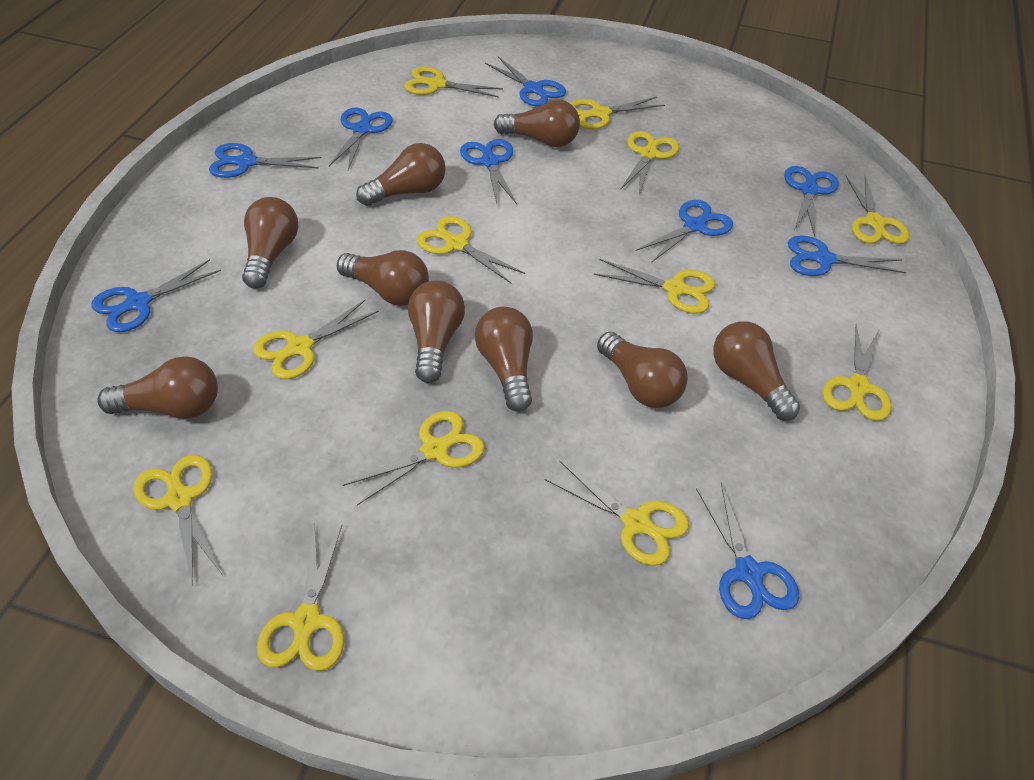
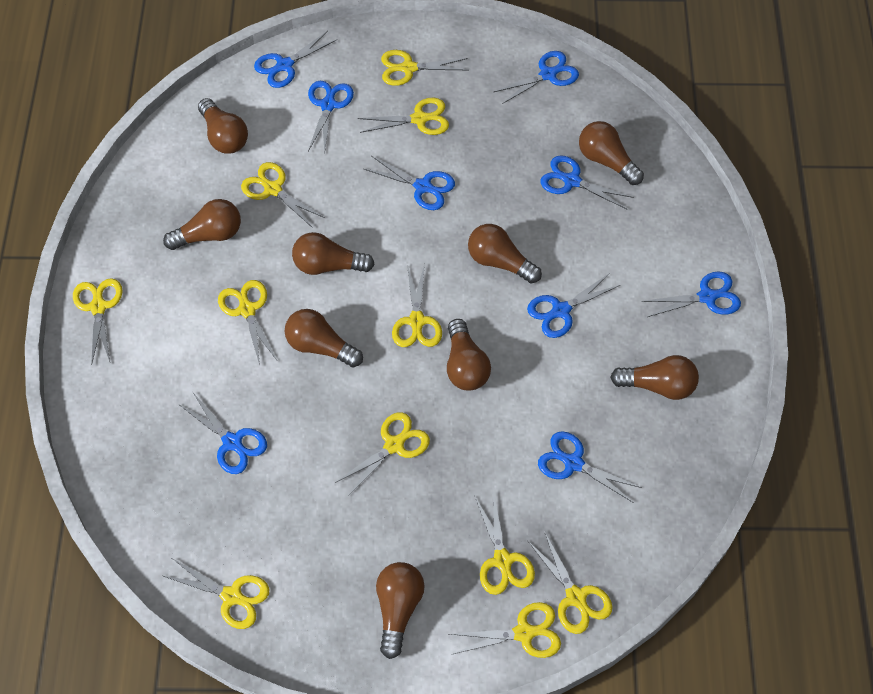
yellow scissors: [133,455,222,586] [253,300,379,379] [257,523,344,671] [343,411,485,506] [404,66,503,98] [416,216,525,283] [545,461,689,566] [570,97,665,130] [594,259,715,314] [620,131,679,195] [822,324,892,421] [846,176,910,244] = 12 -> [73,278,123,365] [163,558,269,629] [218,280,277,366] [241,162,325,228] [335,412,430,496] [358,97,449,135] [381,50,468,86] [392,263,442,347] [450,602,561,658] [475,492,535,595] [528,531,613,634] = 11

